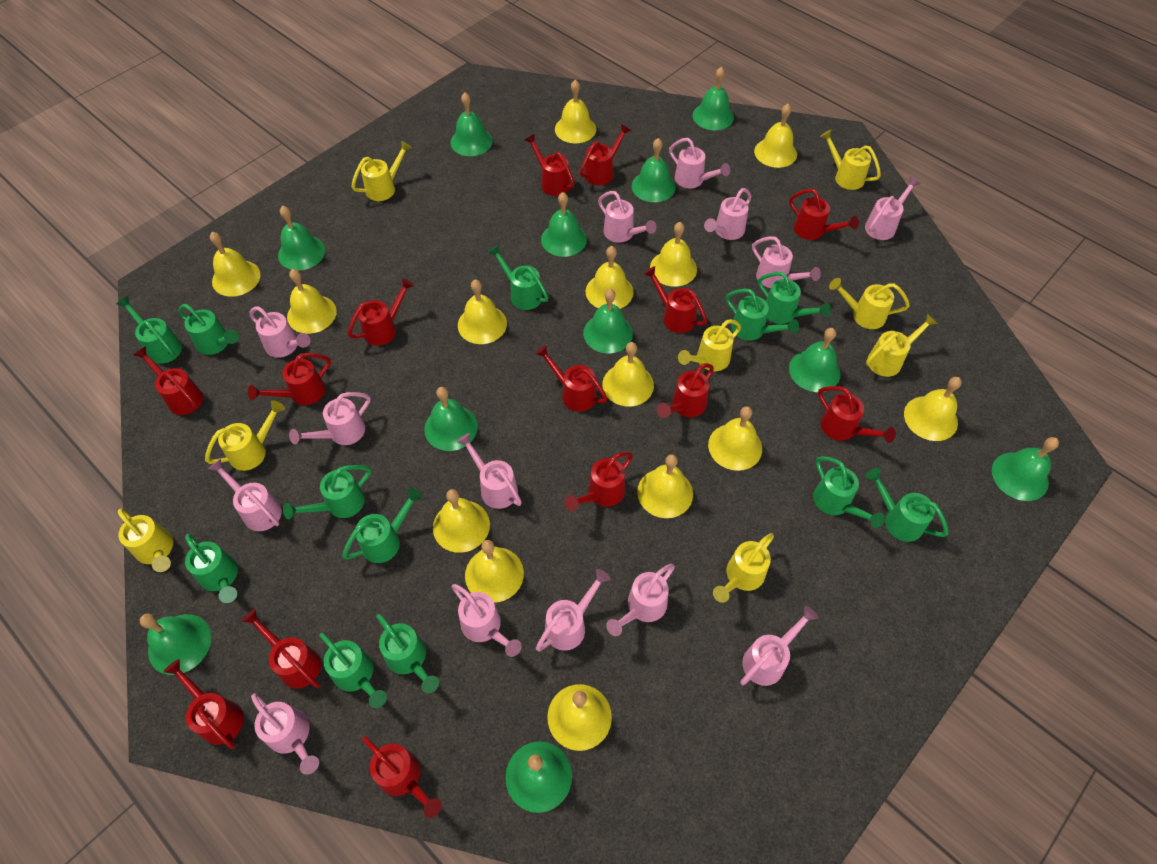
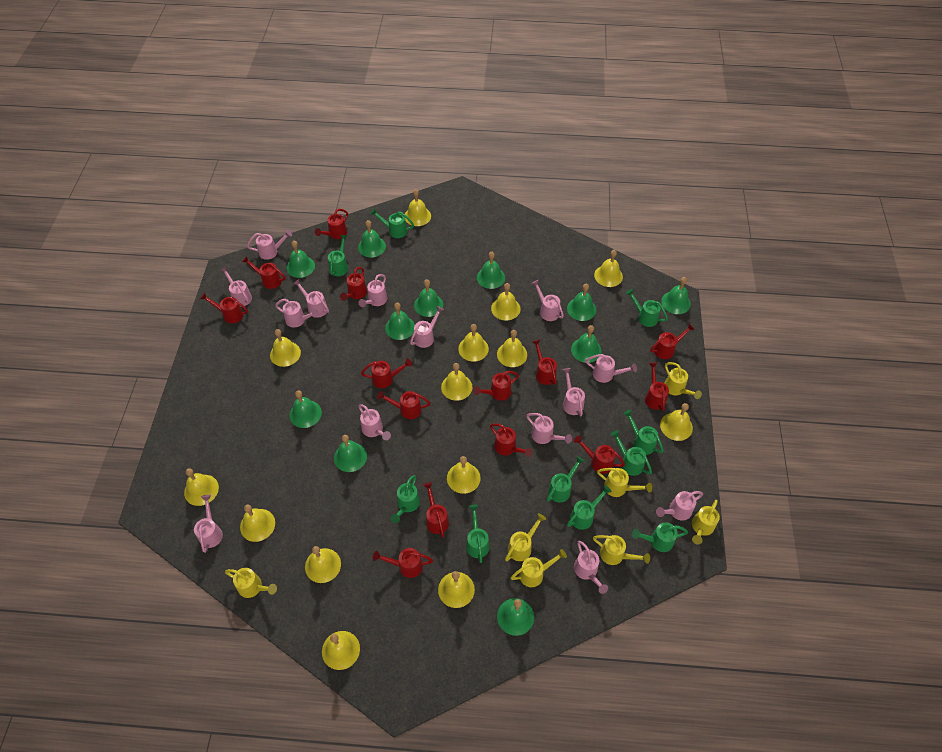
green watering can: [116,296,182,364] [179,304,239,355] [185,534,238,603] [283,465,371,519] [319,633,387,708] [342,488,422,563] [376,614,439,693] [488,245,548,310] [726,289,799,341] [758,272,831,324] [813,456,885,528] [866,468,949,542] = 12 -> [328,235,348,276] [370,208,414,238] [390,475,420,523] [466,505,490,563] [547,456,585,503] [567,485,612,530] [610,430,652,476] [623,410,664,455] [626,289,668,327] [632,522,688,552] = 10
yellow watering can: [118,509,173,572] [205,400,285,471] [351,141,412,201] [678,319,741,371] [713,533,774,603] [820,130,881,190] [829,278,910,329] [866,314,938,377] = 8 -> [225,568,277,598] [505,513,546,561] [511,549,567,587] [593,535,650,565] [597,468,652,497] [664,362,702,399] [692,500,720,545] = 7

